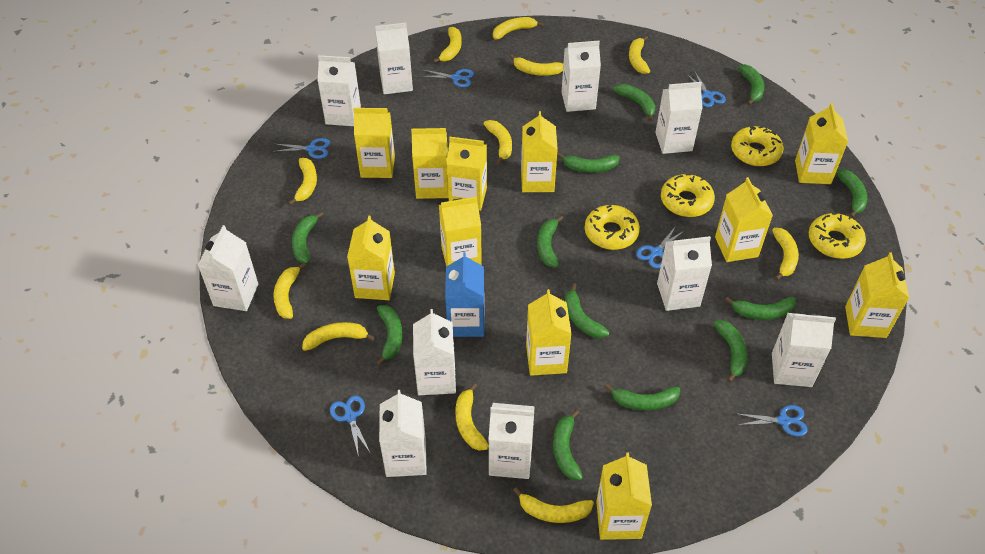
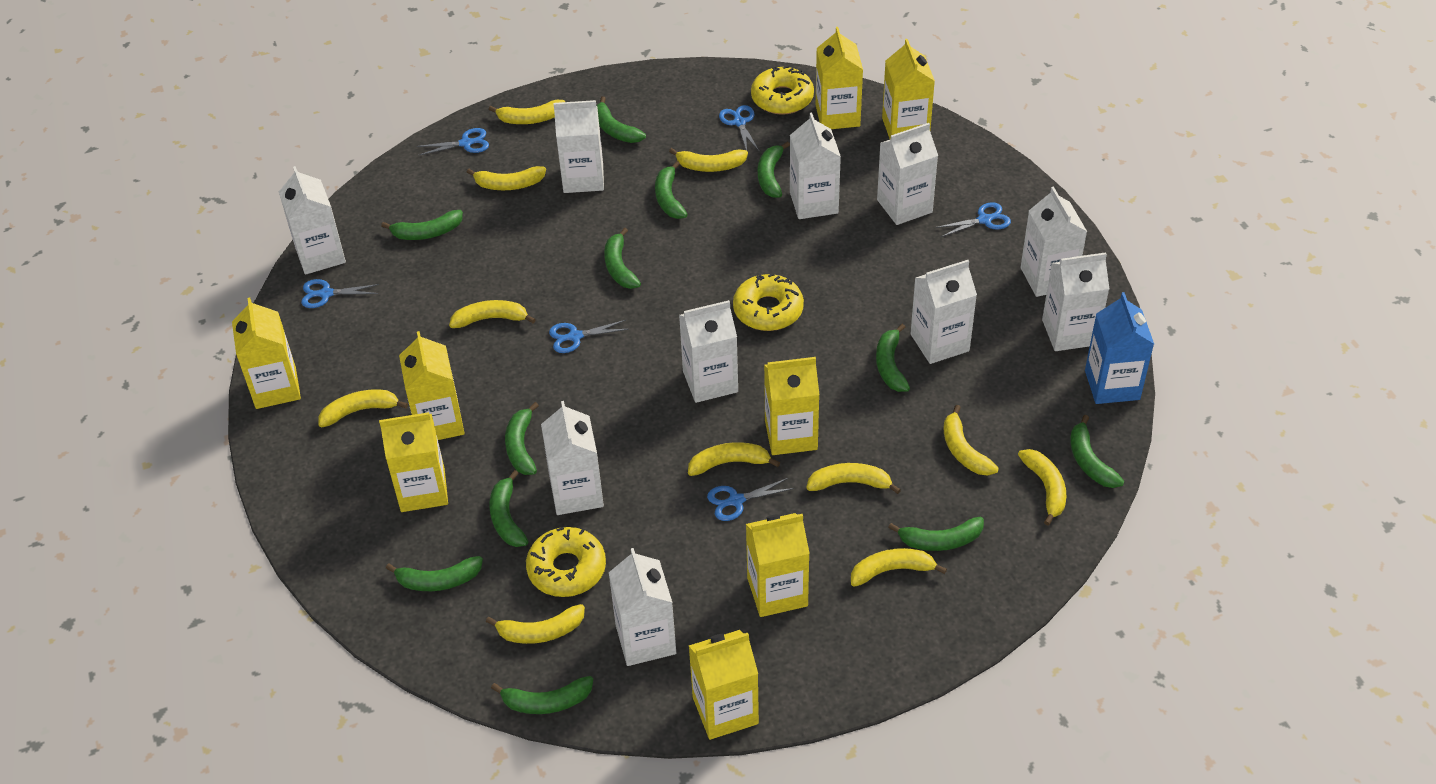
yellow carton: [347,216,395,300] [353,108,395,178] [411,128,449,199] [439,197,482,267] [447,137,487,211] [521,111,558,192] [526,289,572,376] [596,453,652,540] [715,177,773,262] [795,103,848,184] [845,252,909,338] = 11 -> [232,297,301,409] [379,412,448,512] [399,331,465,440] [689,630,759,740] [746,513,810,617] [764,357,819,455] [816,27,863,129] [882,39,935,139] = 8
yellow donut: [585,205,640,250] [661,174,715,217] [731,126,783,166] [809,212,866,259] = 4 -> [526,527,606,597] [733,273,804,331] [751,66,814,115] = 3

